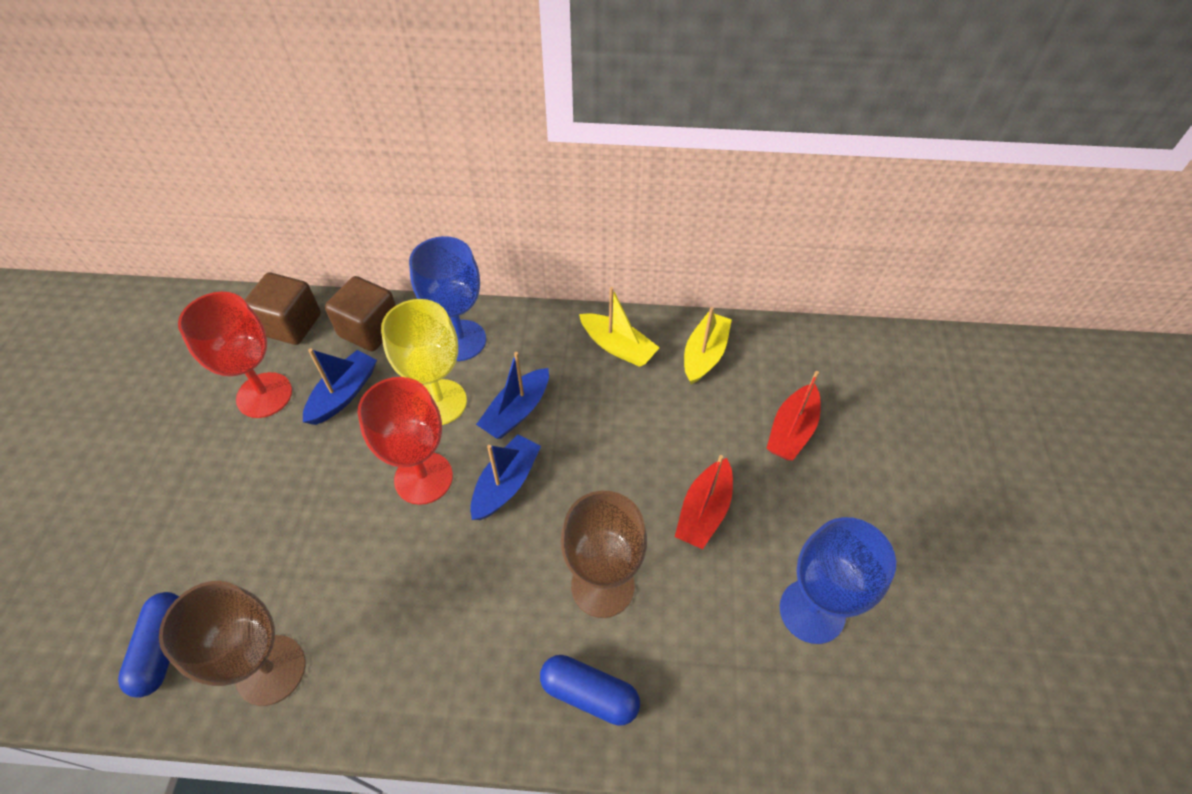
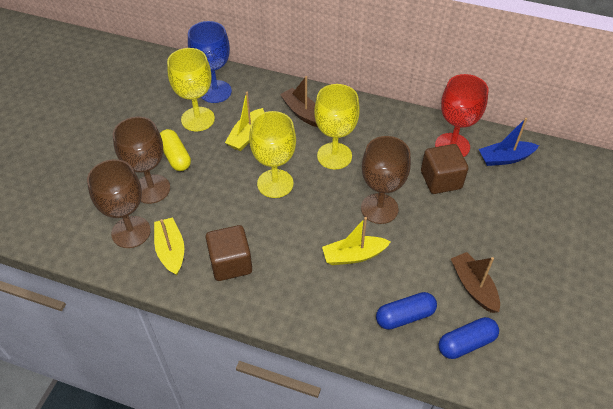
blue boat: [303,349,377,425] [470,435,541,520] [476,352,549,439] = 3 -> [479,118,539,166] = 1
blue goblet: [409,236,486,361] [780,517,896,644] = 2 -> [188,21,232,103] = 1
brown boat: none = 0 -> [280,76,318,127] [451,252,500,313] = 2
brown goblet: [159,581,306,706] [561,491,647,618] = 2 -> [87,159,151,248] [113,117,170,204] [361,136,411,224] = 3
red boat: [675,455,733,549] [766,371,821,461] = 2 -> none = 0
red goblet: [178,292,292,418] [357,377,453,505] = 2 -> [435,74,489,157] = 1
yellow boat: [579,287,660,367] [684,307,732,384] = 2 -> [154,217,184,275] [225,92,264,151] [322,217,391,265] = 3
yellow capsule: none = 0 -> [160,129,191,171] = 1
yellow goblet: [381,299,467,425] = 1 -> [167,48,215,131] [249,111,296,198] [314,84,360,169] = 3

